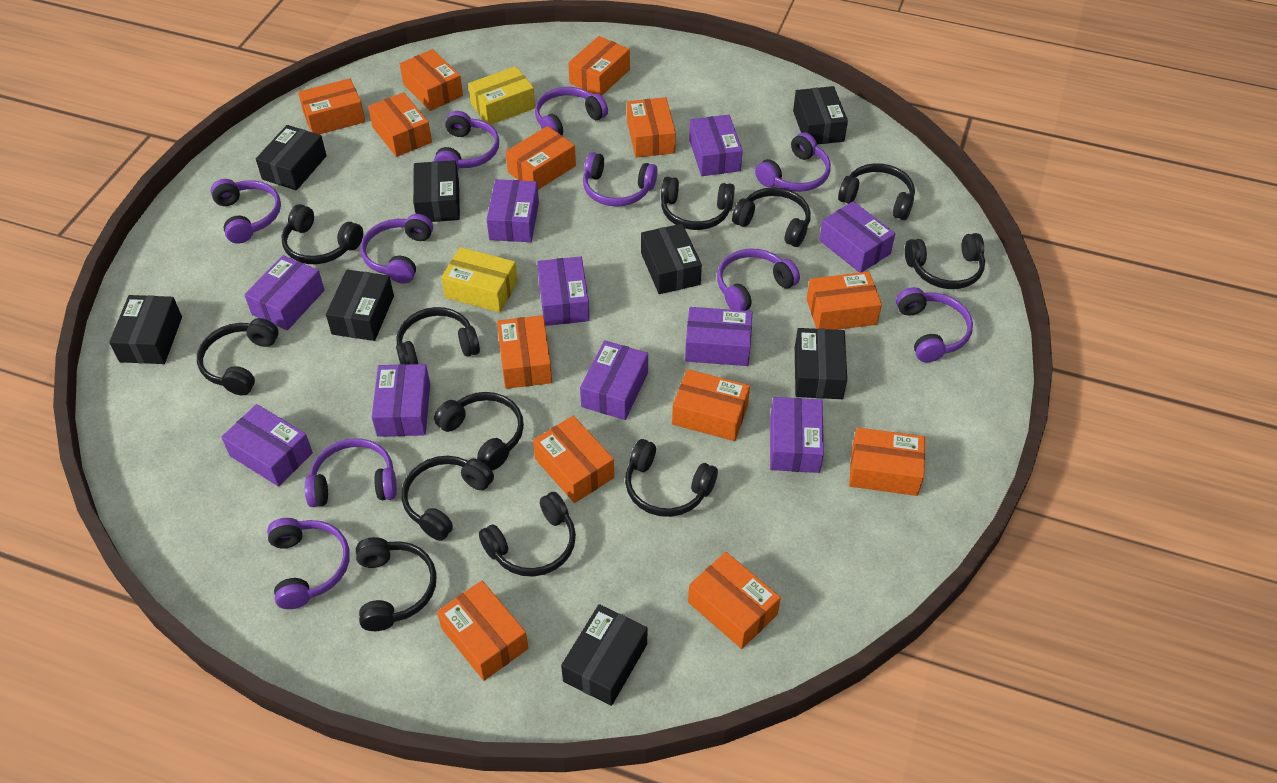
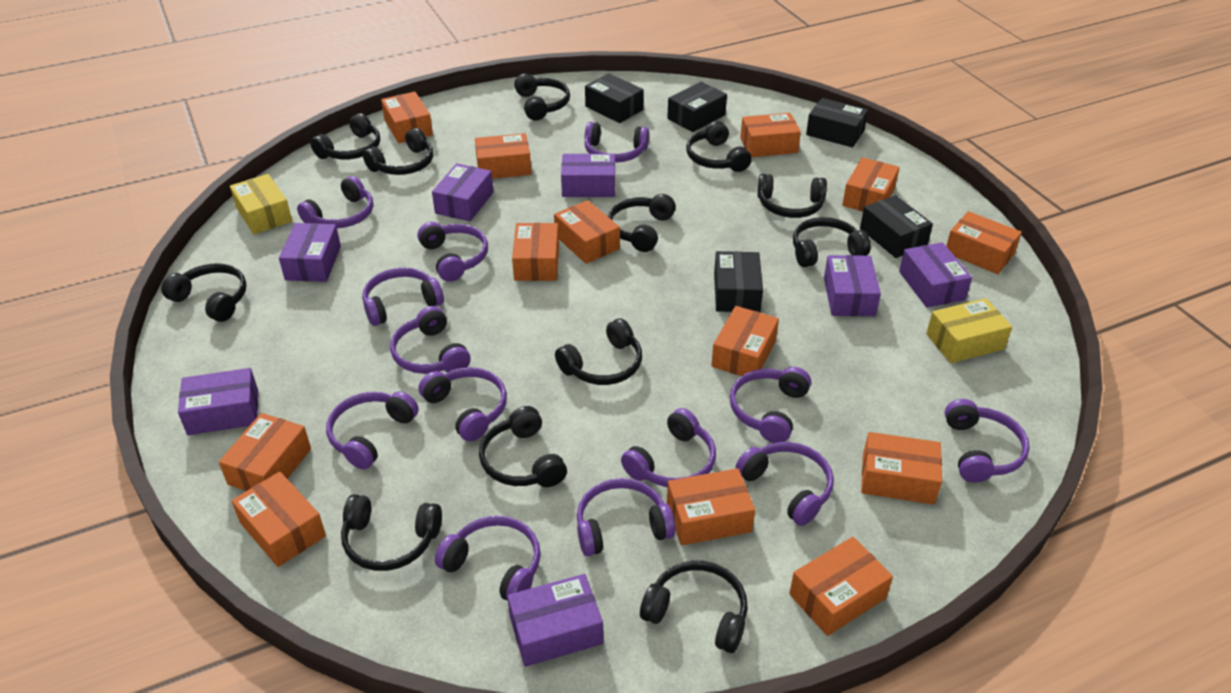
black box: [109,295,182,364] [256,125,327,190] [326,270,394,341] [413,160,460,222] [561,604,647,706] [641,224,702,294] [793,86,848,144] [795,328,847,399] = 8 -> [585,73,644,123] [667,81,727,132] [714,251,763,312] [806,98,868,147] [860,195,933,258] = 5
purple box: [221,404,313,487] [244,255,325,330] [372,364,430,437] [486,179,539,242] [537,256,590,326] [580,340,648,420] [685,307,752,366] [689,115,743,176] [770,397,824,473] [819,201,895,273] = 10 -> [178,368,258,435] [279,223,341,282] [432,163,493,221] [507,574,603,667] [561,154,615,197] [824,255,881,316] [899,242,972,308] = 7
purple headphones: [211,179,281,244] [267,518,350,609] [305,438,397,507] [360,214,433,284] [434,111,499,171] [535,87,608,135] [583,152,658,207] [717,248,800,311] [755,132,831,192] [896,287,973,362] = 10 -> [297,176,373,228] [326,391,419,470] [362,268,444,326] [390,306,470,374] [417,222,488,282] [419,367,507,441] [435,516,541,600] [577,478,676,556] [585,122,649,162] [621,408,716,487] [730,367,811,443] [735,442,834,526] [945,399,1030,483] = 13

